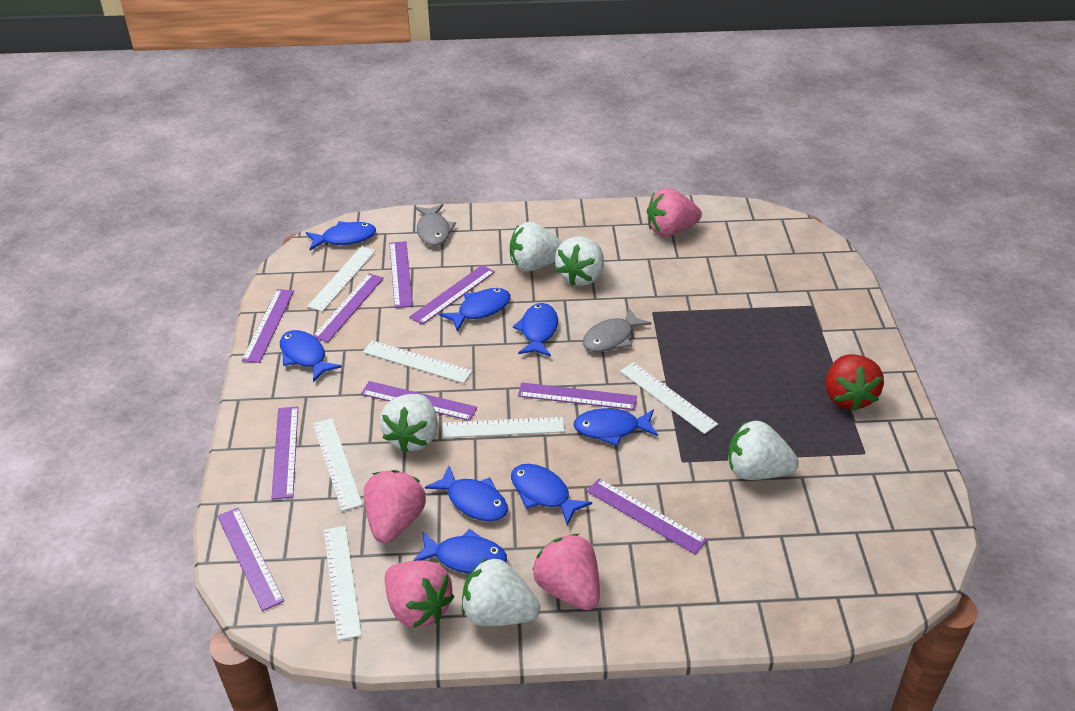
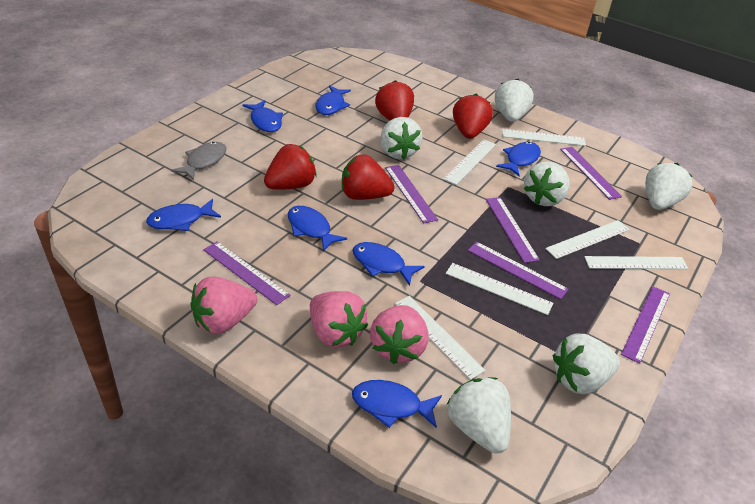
blue fish: [280,330,342,382] [306,221,376,251] [413,529,507,574] [425,466,508,521] [439,288,510,332] [511,464,592,525] [513,303,558,357] [573,408,658,446] = 8 -> [146,199,221,231] [243,100,283,132] [288,206,347,252] [315,85,351,115] [352,380,442,428] [353,242,425,286] [496,142,541,176] = 7
grey fish: [415,204,456,246] [582,308,652,352] = 2 -> [171,142,226,180] = 1
pink strawberry: [364,470,426,543] [385,560,455,628] [533,534,600,610] [647,188,702,237] = 4 -> [191,276,257,334] [310,291,368,347] [370,305,429,364] = 3
purple ruler: [217,508,284,611] [242,289,294,363] [271,406,298,500] [313,273,384,342] [361,381,477,421] [389,241,413,308] [409,265,495,325] [518,382,637,410] [587,478,707,554] = 9 -> [203,241,290,305] [385,165,438,223] [468,242,569,299] [486,197,540,263] [560,147,622,200] [621,286,670,364] = 6
red strawberry: [826,354,884,411] = 1 -> [264,144,316,190] [342,154,394,200] [375,80,414,121] [453,94,493,139] = 4
white strawberry: [380,394,438,453] [462,558,540,626] [510,222,562,272] [555,236,604,286] [728,421,799,480] = 5 -> [380,117,422,160] [447,377,511,454] [495,79,534,122] [524,161,570,206] [553,334,620,394] [645,163,693,210] = 6

